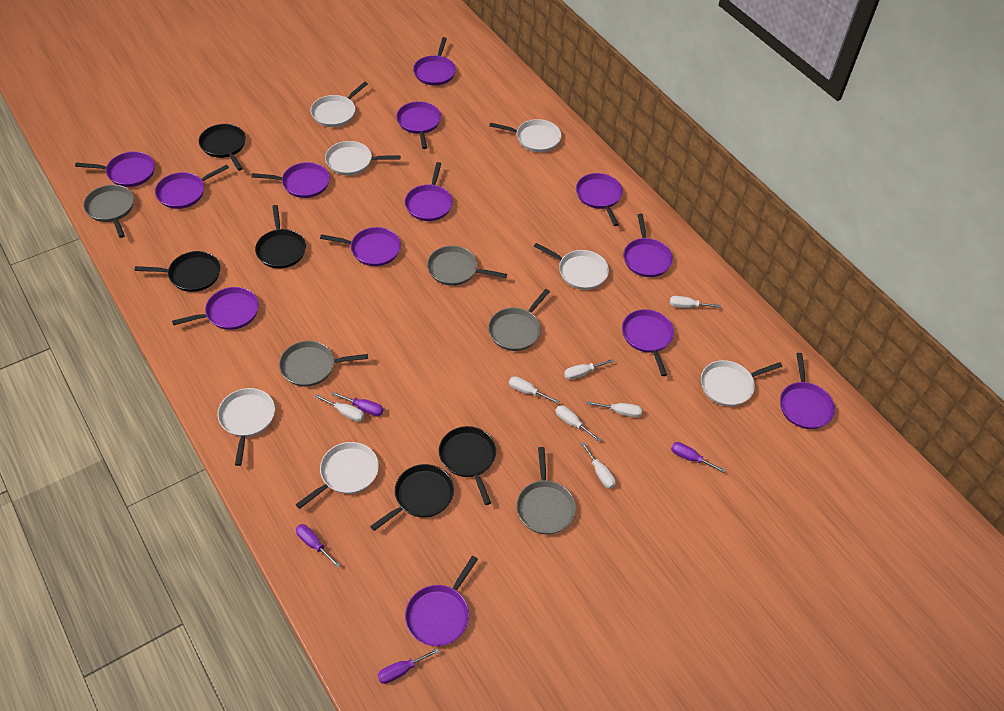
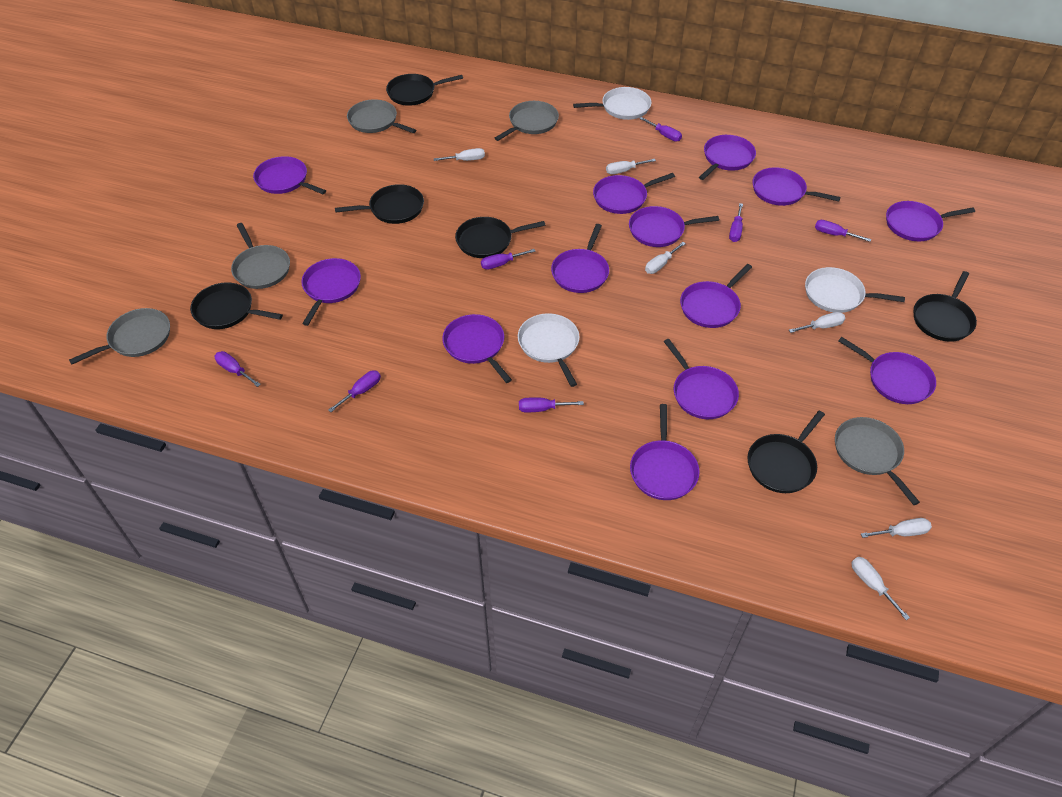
black pan: [135,251,220,292] [199,124,246,171] [255,205,306,269] [370,464,454,531] [439,426,496,505] = 5 -> [190,282,283,329] [335,184,424,224] [386,74,463,106] [455,217,545,258] [747,411,825,493] [914,271,977,342] = 6
purple screwdriver: [296,524,340,568] [332,392,383,416] [378,648,439,684] [671,442,725,473] = 4 -> [215,351,261,387] [328,370,381,412] [481,249,535,269] [519,397,584,412] [639,117,682,142] [729,203,743,242] [815,220,871,242] = 7
white pan: [217,388,275,466] [296,442,379,509] [310,82,368,127] [325,141,401,175] [489,119,561,152] [534,243,609,290] [701,360,783,406] = 7 -> [518,313,580,387] [573,87,651,120] [805,267,905,313] = 3
white screwdriver: [315,394,364,422] [509,376,559,404] [556,405,601,442] [564,359,614,380] [580,442,616,489] [587,401,642,417] [670,296,721,308] = 7 -> [434,148,485,161] [606,159,656,174] [645,242,686,274] [789,312,845,333] [852,557,910,620] [861,518,932,538] = 6

